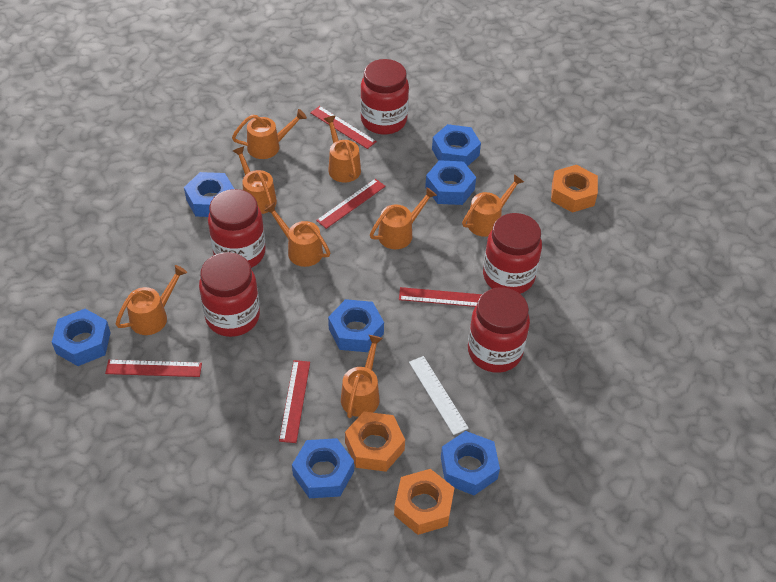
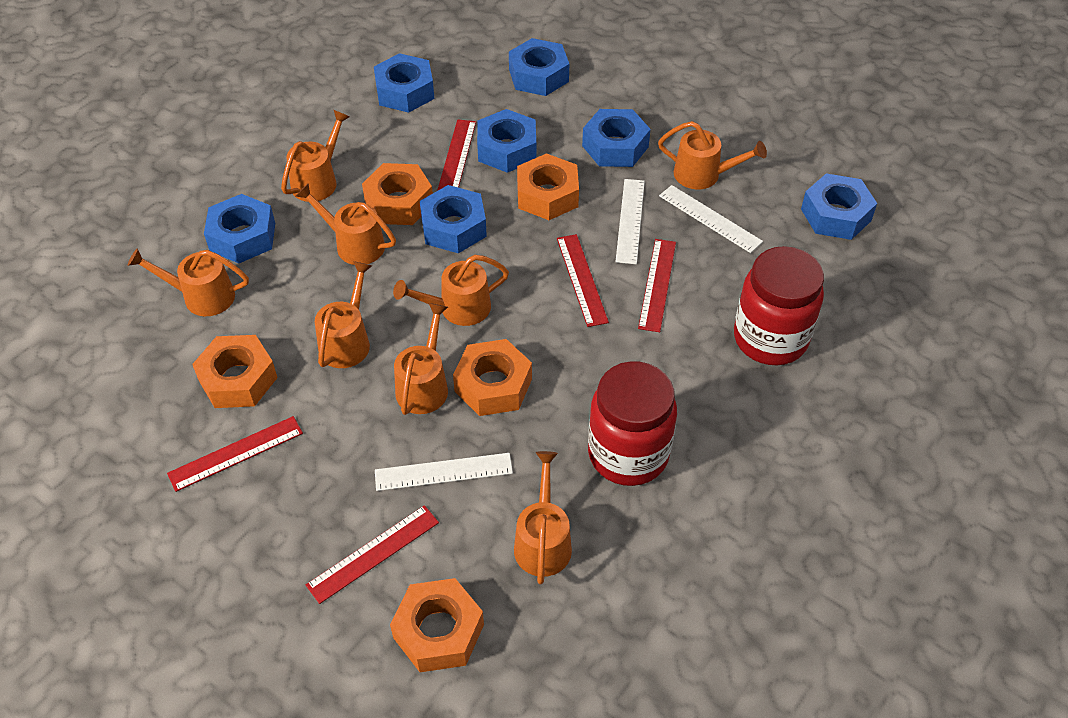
orange nut: [345,412,405,472] [394,469,454,535] [551,165,598,213] = 3 -> [192,335,278,408] [362,163,433,225] [390,578,484,672] [453,339,532,416] [517,153,579,220] = 5
red jar: [199,252,260,337] [208,189,266,268] [360,59,409,135] [468,287,530,373] [483,213,542,294] = 5 -> [588,361,677,486] [734,246,824,365] = 2
white ruler: [409,356,469,435] = 1 -> [375,453,513,491] [615,179,645,264] [659,185,763,253] = 3

